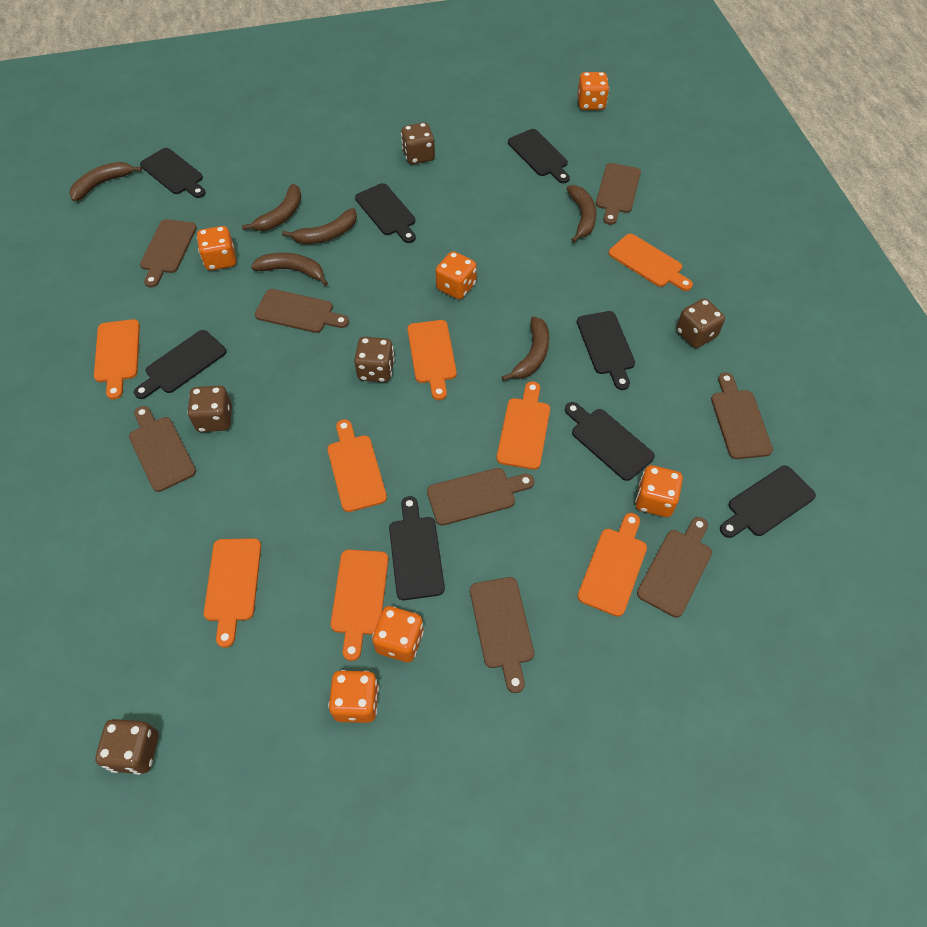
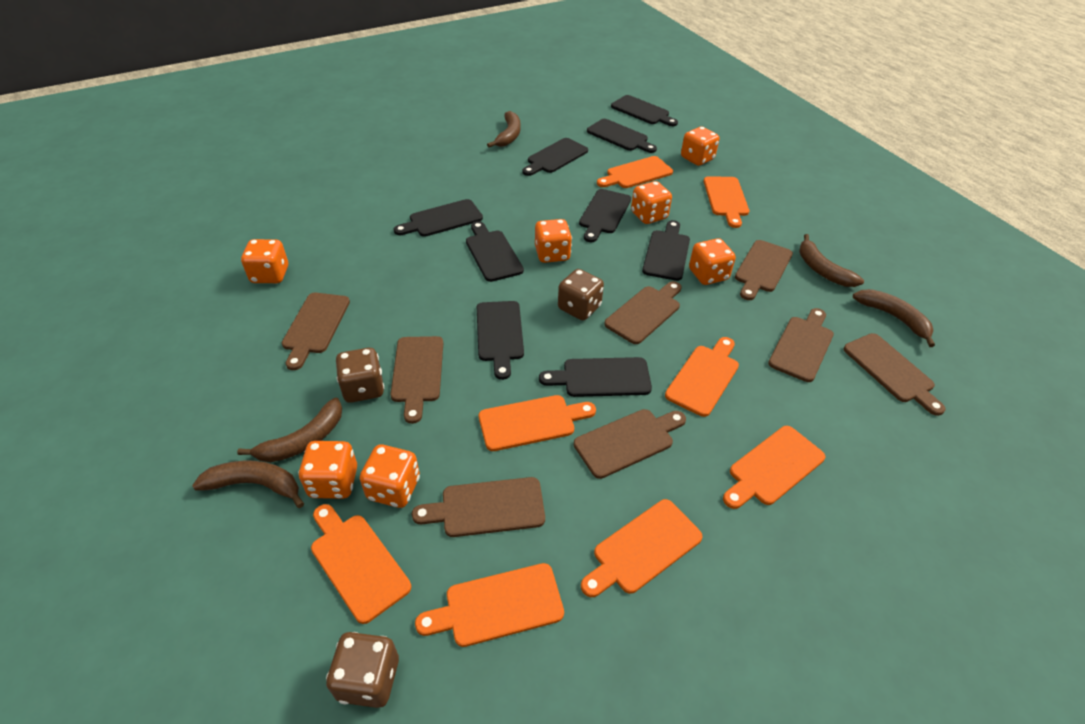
black cutting board: [134,330,226,399] [140,148,206,198] [355,183,416,243] [389,496,445,600] [508,129,570,183] [565,402,655,481] [577,311,635,390] [720,466,816,538] = 8 -> [394,199,483,237] [466,221,524,282] [477,301,524,380] [522,138,588,176] [539,357,652,397] [579,189,631,242] [587,119,657,153] [611,95,678,126] [642,220,690,281] = 9
brown banana: [69,162,142,201] [242,184,301,231] [251,253,328,286] [282,208,357,244] [502,316,549,381] [566,185,597,242] = 6 -> [192,460,304,508] [237,398,342,462] [487,111,521,147] [799,234,864,287] [853,289,935,347] = 5
brown dice: [95,719,159,775] [187,386,232,432] [354,337,395,382] [401,122,435,164] [676,298,725,348] = 5 -> [326,632,399,708] [336,348,384,403] [558,269,604,320] = 3
orange dice: [197,226,236,270] [328,670,379,723] [372,606,424,662] [436,251,477,299] [577,72,609,110] [635,465,683,517] = 6 -> [241,239,288,283] [298,441,357,499] [360,445,420,508] [535,219,572,263] [631,181,672,224] [681,126,720,166] [689,238,736,285] = 7

